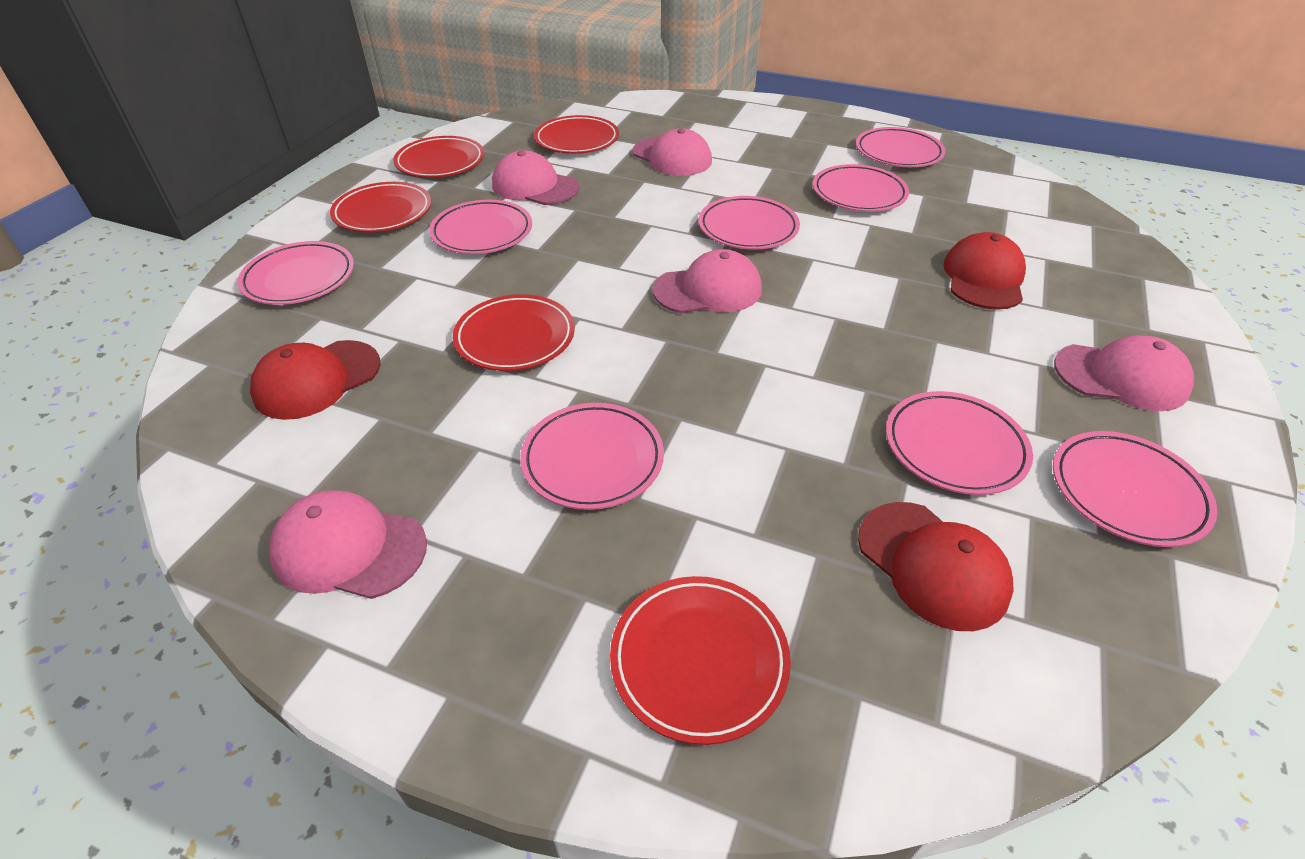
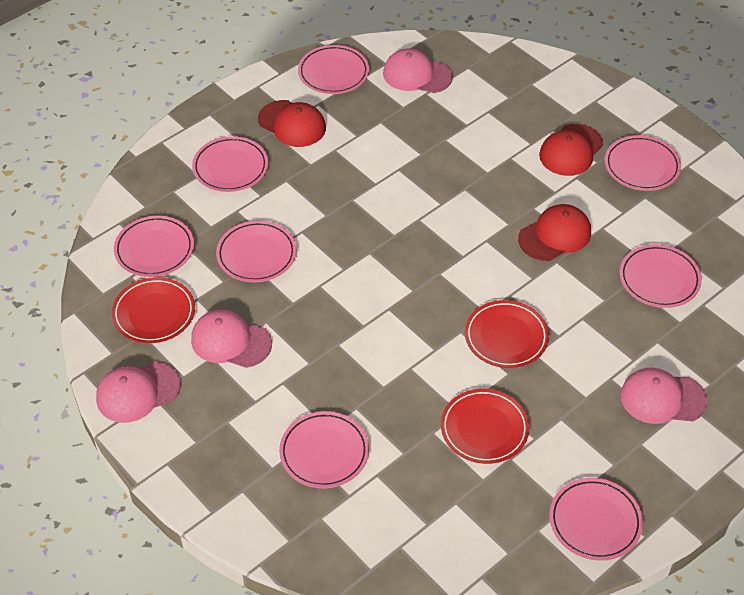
pink cap: [269,490,427,599] [492,150,579,205] [633,128,712,176] [653,249,762,313] [1054,335,1194,411] = 5 -> [96,362,180,423] [191,310,272,368] [383,48,453,93] [620,367,707,424] = 4
red plate: [330,182,431,232] [393,136,484,178] [453,294,575,371] [534,115,619,154] [610,576,791,745] = 5 -> [112,277,195,343] [441,389,529,464] [465,300,549,368] = 3

